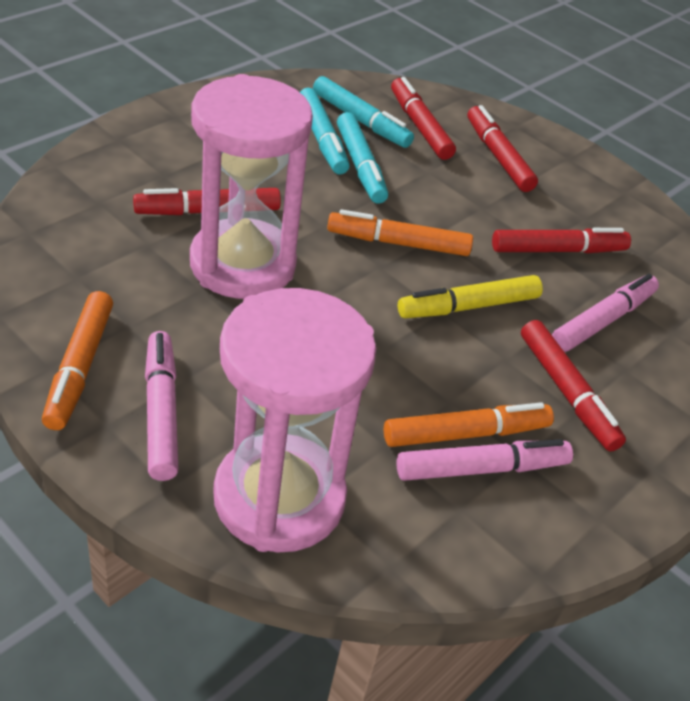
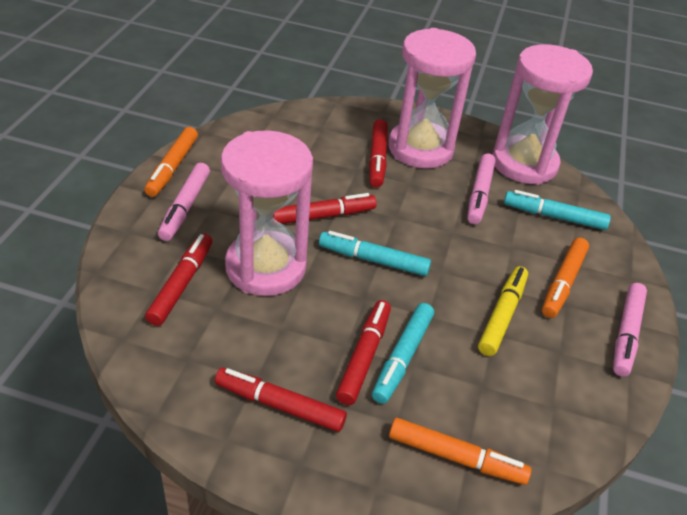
pink hourglass: [190,74,313,299] [213,288,376,553] = 2 -> [221,130,313,296] [389,28,476,168] [492,44,593,185] = 3

